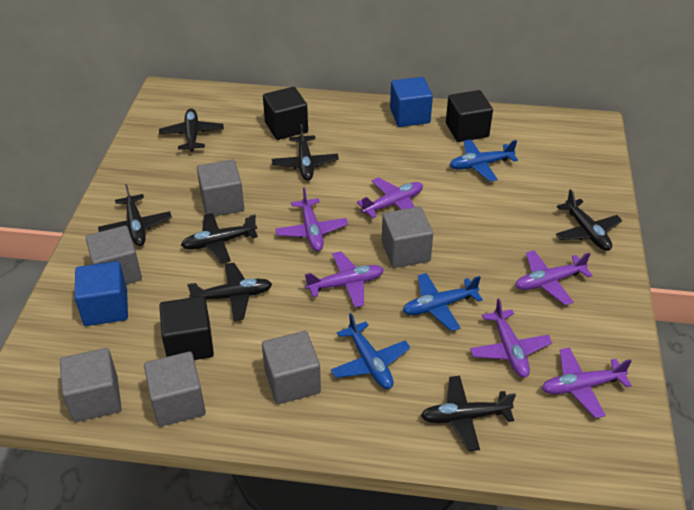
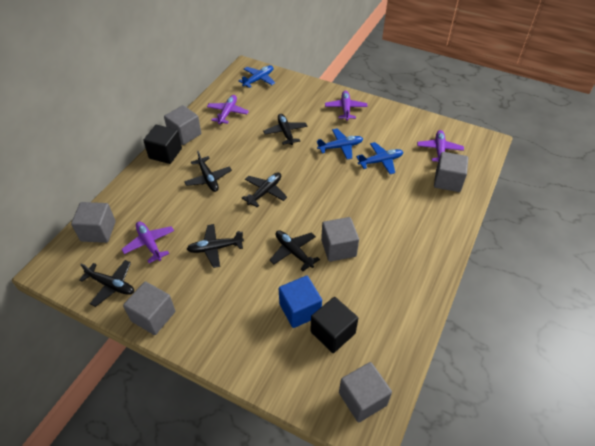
black cube: [159,296,214,360] [263,87,308,140] [446,90,493,142] = 3 -> [143,125,182,164] [310,297,358,353] = 2
black plane: [98,184,172,246] [159,108,224,152] [181,213,258,263] [187,263,272,321] [272,124,339,181] [421,376,516,451] [556,189,622,251] = 7 -> [79,260,134,307] [184,151,232,192] [187,224,244,268] [242,172,287,207] [263,114,308,145] [270,230,320,271] = 6
blue cube: [74,261,128,326] [390,77,433,127] = 2 -> [279,276,322,328] = 1
purple plane: [275,187,348,251] [305,251,384,307] [357,177,423,218] [470,298,552,378] [515,250,593,305] [542,347,632,418] = 6 -> [121,221,174,263] [207,95,249,124] [325,91,368,121] [417,130,464,162] = 4

